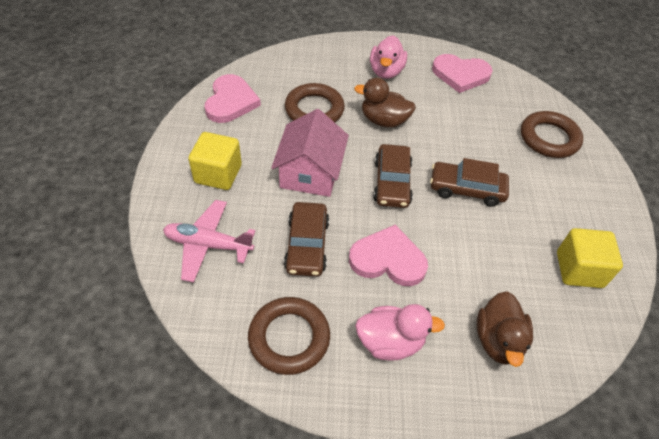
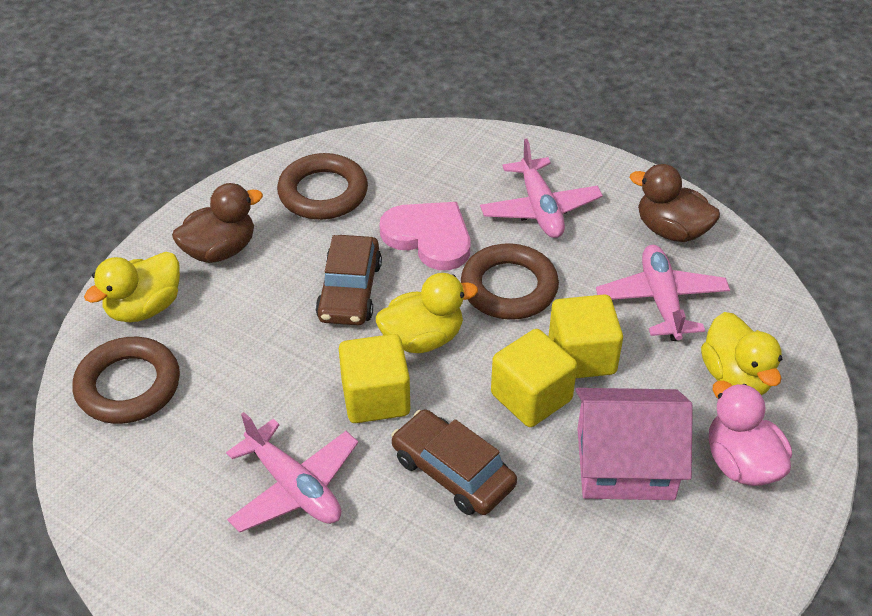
brown car: [284,202,329,277] [373,144,413,208] [430,158,509,207] = 3 -> [315,235,382,325] [391,409,517,515] = 2
pink duck: [355,304,445,360] [370,35,407,79] = 2 -> [709,381,792,486] = 1
pink heart: [204,74,261,123] [349,225,428,286] [432,54,493,93] = 3 -> [380,202,471,270] = 1
pink plane: [163,200,255,283] = 1 -> [226,412,358,533] [480,138,603,238] [596,245,730,341] = 3
yellow cube: [188,132,242,190] [557,228,623,288] = 2 -> [339,334,410,423] [491,329,577,427] [549,294,623,378] = 3
yellow duck: none = 0 -> [84,252,180,322] [376,273,478,353] [701,312,783,395] = 3

